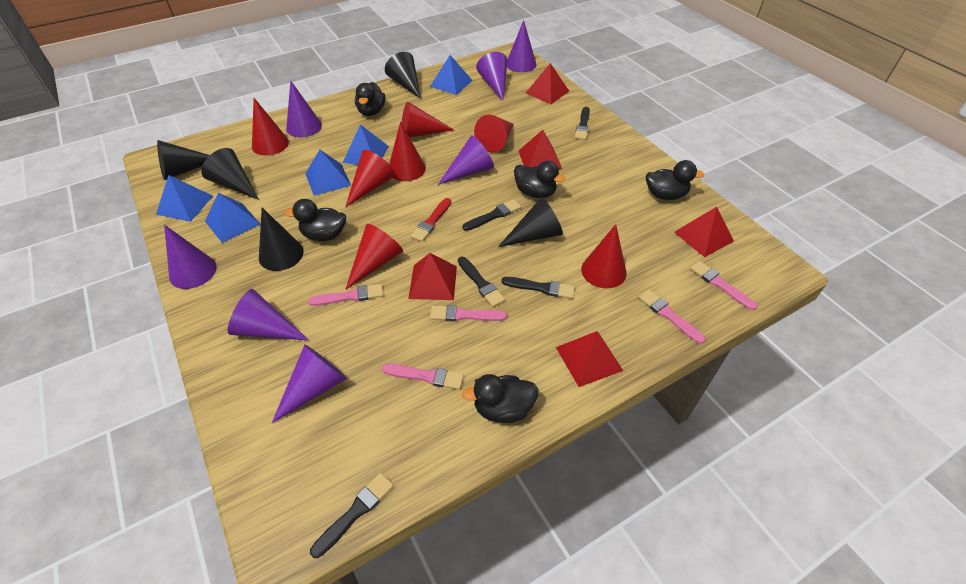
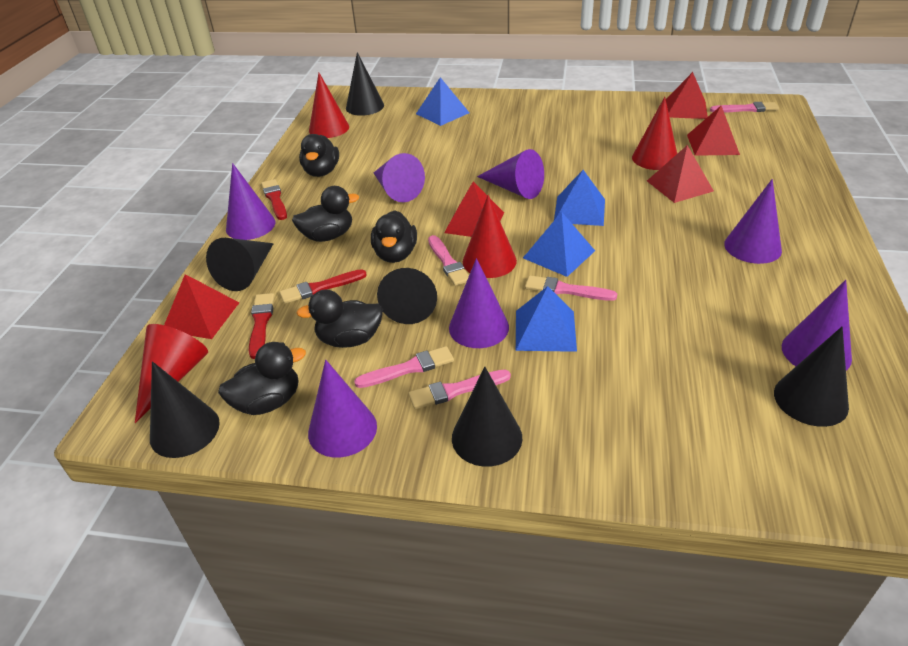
black brush: [310,473,394,558] [458,257,505,307] [463,199,521,231] [502,277,575,299] [575,107,590,140] = 5 -> none = 0
black cone: [157,140,210,180] [201,148,259,200] [259,208,304,271] [385,52,421,99] [498,197,563,247] = 5 -> [150,361,220,458] [206,238,274,291] [346,52,384,116] [377,268,437,324] [452,367,522,467] [774,327,849,427] = 6
blue pyramid: [156,175,213,222] [205,193,260,243] [305,150,351,196] [343,125,389,165] [430,55,473,95] = 5 -> [416,77,469,126] [516,286,577,352] [523,212,595,277] [554,170,605,226] = 4
red brush: [411,198,451,242] = 1 -> [249,293,274,359] [261,179,287,220] [279,269,367,304] = 3
red cone: [252,98,289,155] [345,150,395,207] [345,224,403,290] [389,122,426,181] [401,102,454,138] [474,115,514,153] [581,224,627,288] = 7 -> [135,324,208,423] [309,73,349,138] [463,195,517,278] [632,97,677,170] = 4

